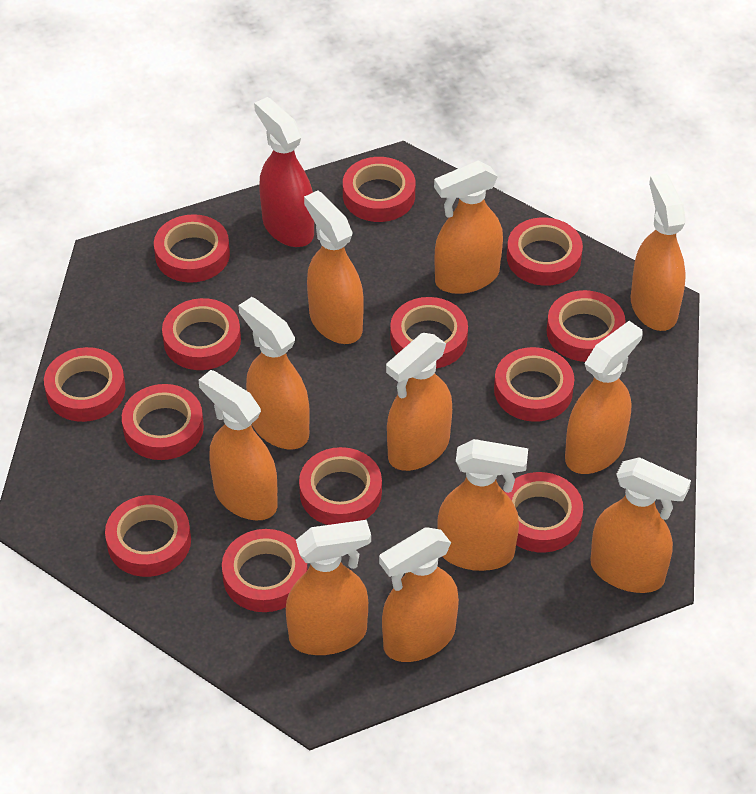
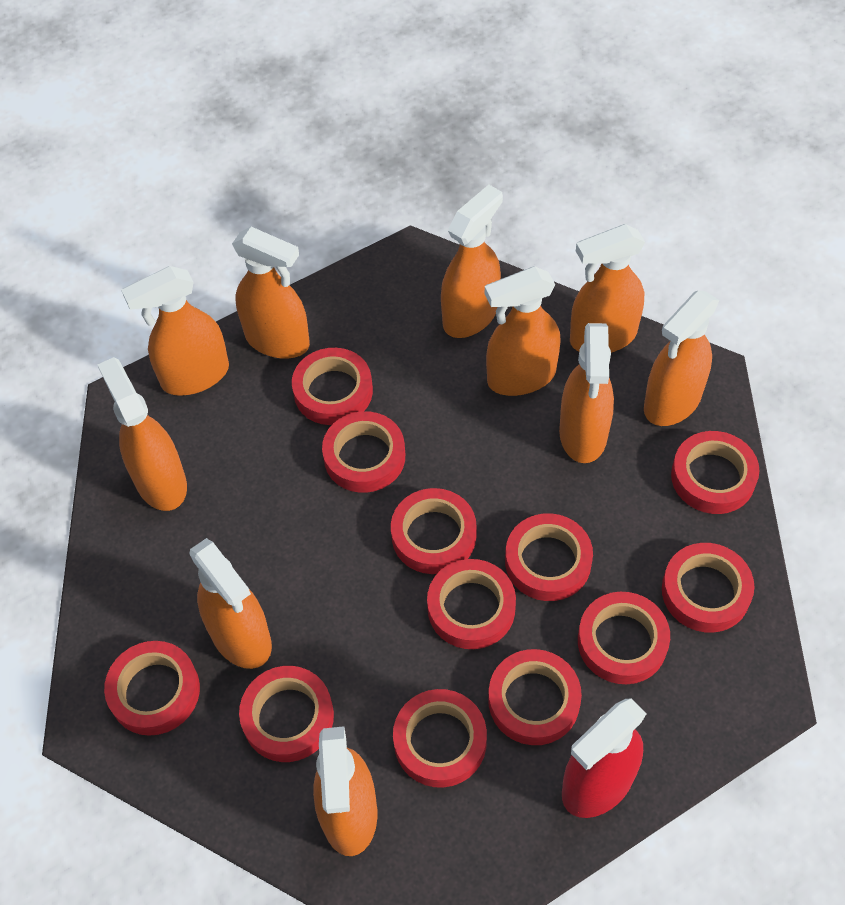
orange spray bottle: [199,370,278,520] [239,297,310,450] [286,520,371,655] [304,191,364,344] [379,527,459,662] [386,333,452,471] [434,160,503,294] [437,439,528,571] [565,321,642,474] [590,457,691,593] [631,173,686,331] = 11 -> [97,357,187,511] [121,266,229,396] [190,538,272,669] [232,227,310,359] [313,726,377,856] [441,185,503,338] [485,266,561,396] [559,323,614,463] [570,224,645,353] [644,291,720,426] = 10
red tape: [44,347,125,422] [105,495,191,577] [122,384,204,460] [154,214,230,283] [162,298,241,370] [222,529,308,612] [299,447,382,525] [343,157,415,222] [390,297,468,368] [494,347,574,422] [504,472,583,552] [507,217,583,286] [547,290,626,362] = 13 -> [104,641,200,736] [239,666,334,762] [292,348,373,425] [322,411,405,493] [391,488,477,574] [393,689,487,788] [427,559,516,649] [488,649,582,745] [505,513,593,601] [578,592,670,684] [662,543,754,633] [671,431,759,514] = 12

